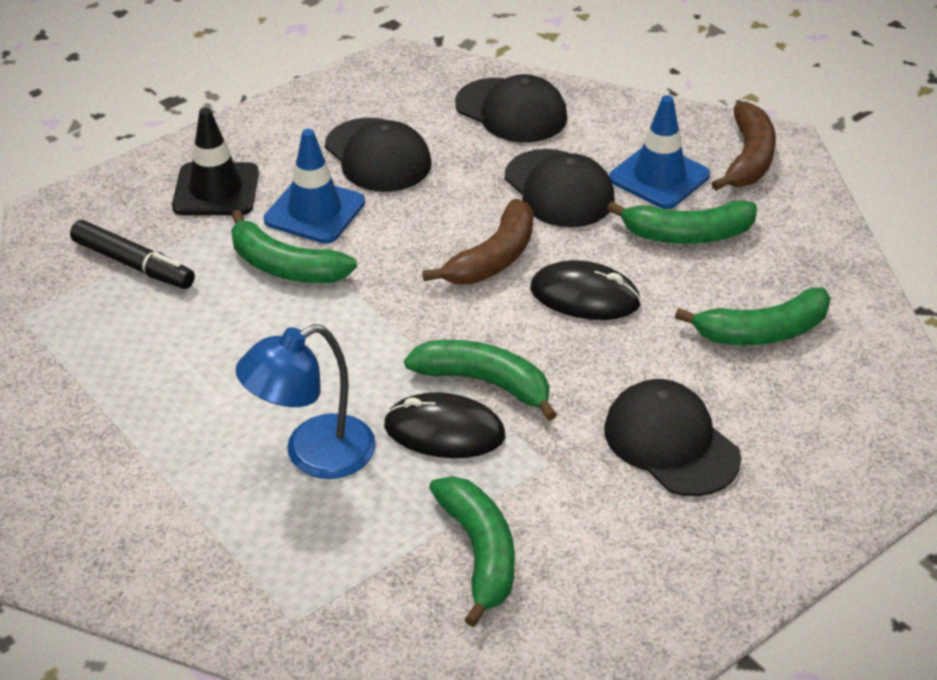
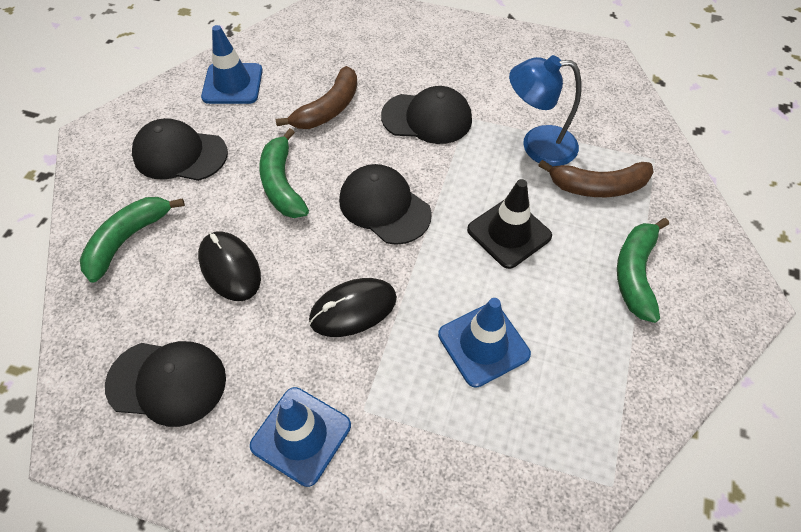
black marker: [70,220,195,289] = 1 -> none = 0
blue traffic cone: [264,129,365,244] [609,95,710,209] = 2 -> [201,25,263,104] [250,387,351,487] [438,298,531,388] = 3
green banana: [231,210,357,283] [404,340,557,421] [429,476,515,627] [607,200,757,244] [675,287,831,346] = 5 -> [80,197,185,283] [259,128,309,218] [617,218,669,323] = 3

